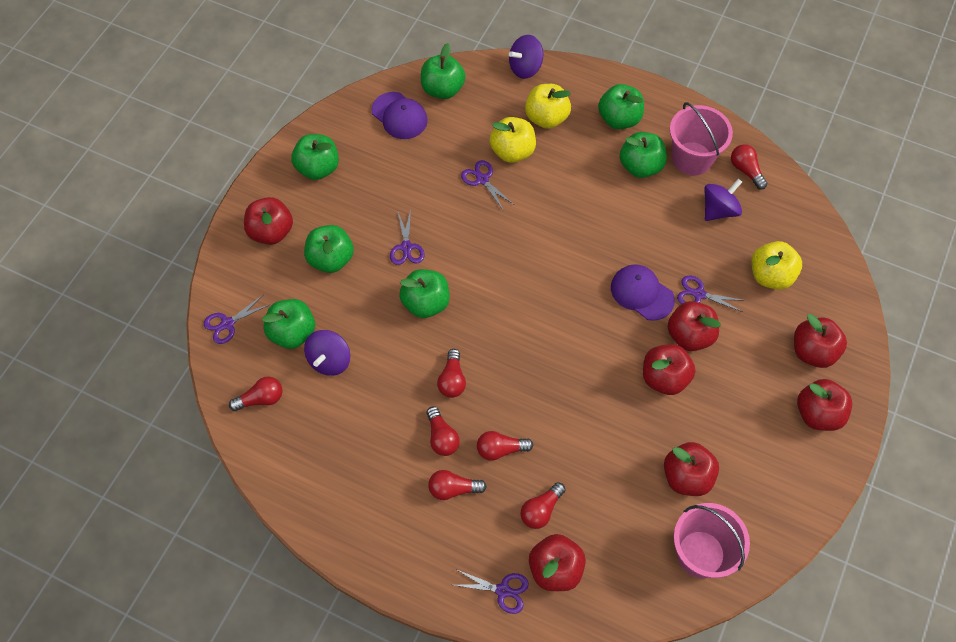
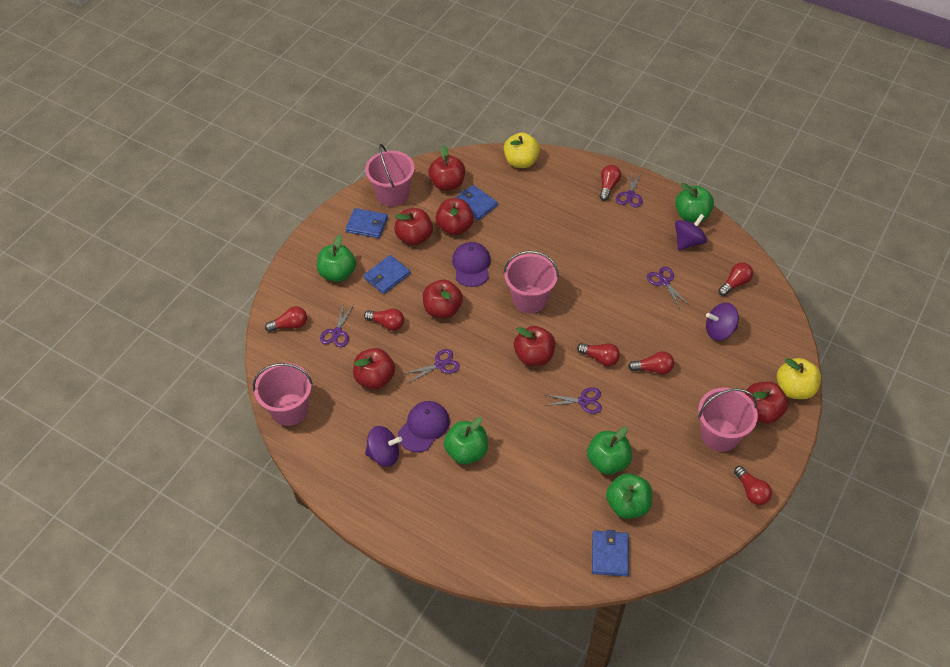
blue wallet: none = 0 -> [345,208,388,238] [364,255,410,294] [456,185,498,220] [592,530,629,576] = 4
green apple: [262,299,315,349] [291,134,339,180] [304,225,354,273] [399,269,450,318] [421,43,466,99] [598,84,644,129] [620,132,667,178] = 7 -> [317,235,356,282] [444,417,488,464] [587,427,632,475] [606,473,652,519] [675,183,714,222] = 5
pink bucket: [670,102,733,176] [674,503,750,578] = 2 -> [253,363,313,426] [365,144,415,207] [504,251,559,313] [698,387,758,452] = 4
yellow apple: [490,117,536,163] [525,84,571,129] [752,241,802,290] = 3 -> [504,132,540,168] [777,358,821,399] = 2

